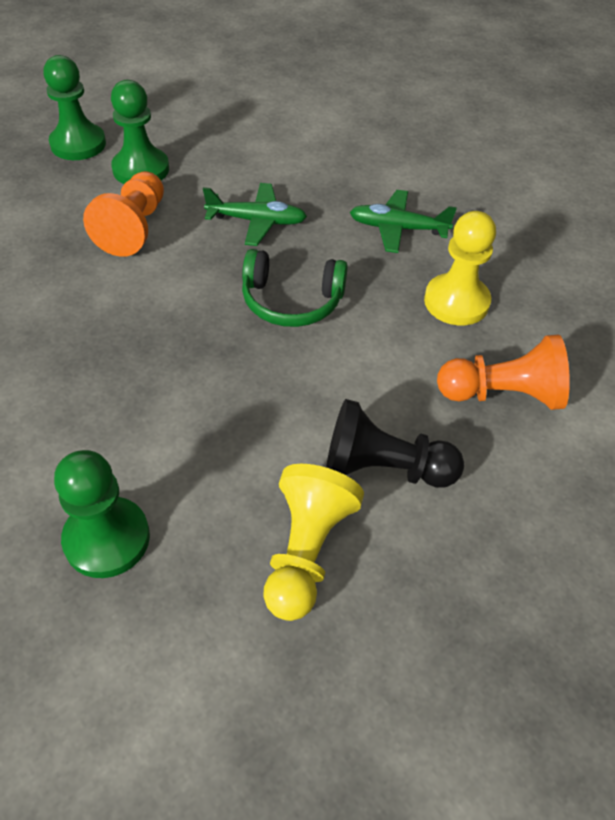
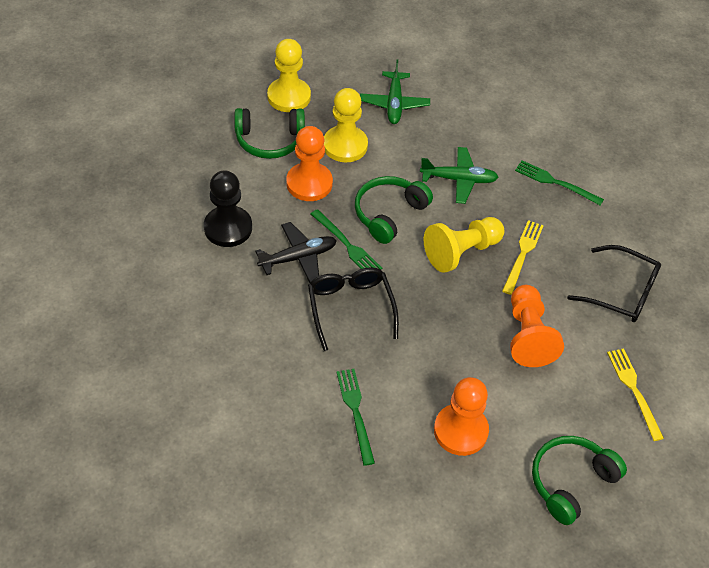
black glasses: none = 0 -> [308,267,399,351] [567,245,661,322] = 2
black plane: none = 0 -> [255,222,337,283] = 1
green fork: none = 0 -> [311,209,382,270] [336,369,375,466] [515,160,604,205] = 3
green headphones: [242,249,348,327] = 1 -> [234,108,305,159] [355,176,433,244] [532,436,627,525] = 3
green pawn: [43,55,106,160] [54,450,150,578] [111,80,169,184] = 3 -> none = 0
orange pawn: [83,171,164,257] [437,334,570,410] = 2 -> [286,126,333,201] [434,377,489,456] [510,285,564,367] = 3
yellow fork: none = 0 -> [502,220,544,295] [607,348,664,441] = 2
yellow pawn: [263,464,364,621] [424,211,496,325] = 2 -> [267,39,311,112] [324,88,368,162] [424,217,504,273] = 3

